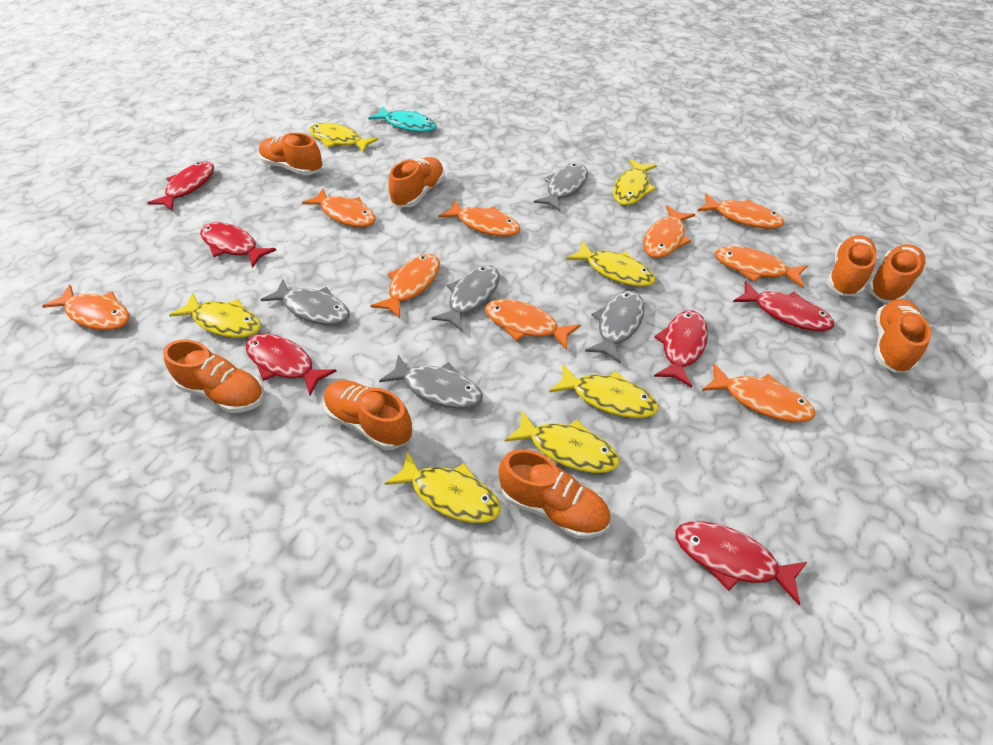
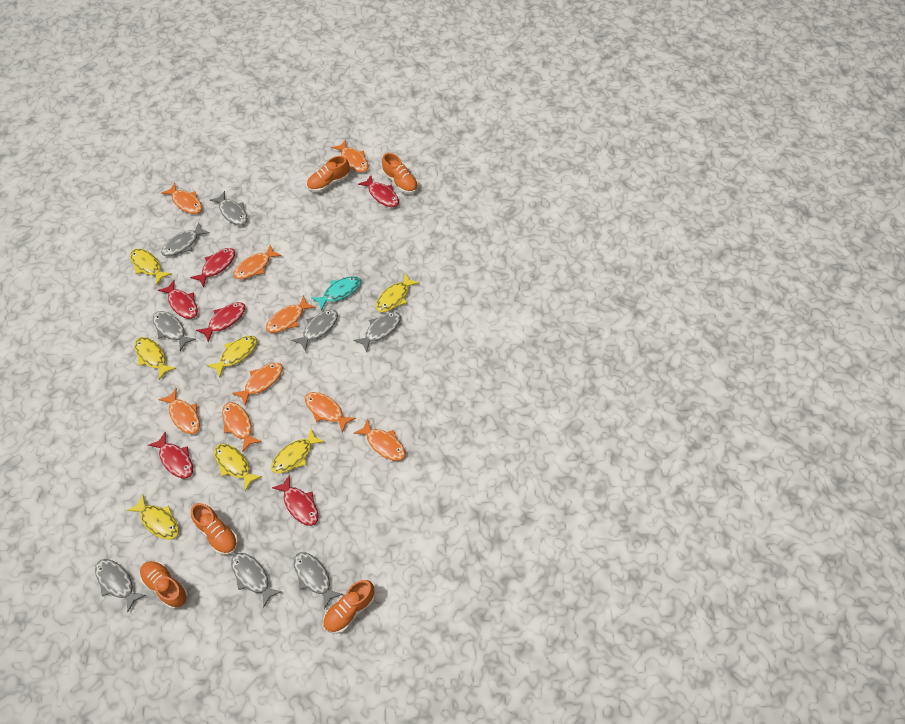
grey fish: [261,279,350,325] [379,355,483,409] [431,265,499,331] [534,163,588,211] [585,291,645,363] = 5 -> [95,559,146,612] [153,311,196,351] [161,222,210,256] [210,191,248,226] [231,553,282,608] [291,310,338,352] [294,552,343,609] [353,312,401,352] = 8
orange shoe: [163,339,264,413] [259,133,323,176] [323,380,412,450] [389,157,445,207] [499,449,610,539] [827,235,877,296] [867,244,926,302] [875,299,931,373] = 8 -> [140,561,188,609] [191,503,238,555] [307,156,350,192] [323,580,375,634] [382,153,418,194] = 5

